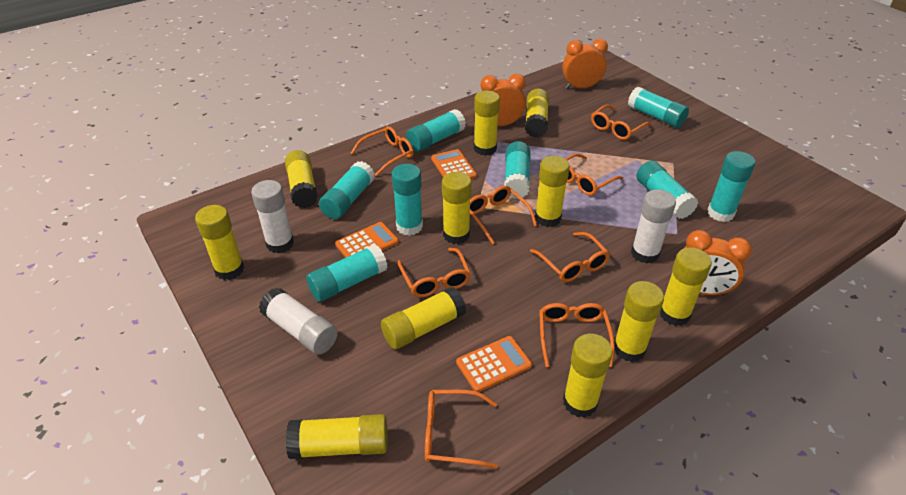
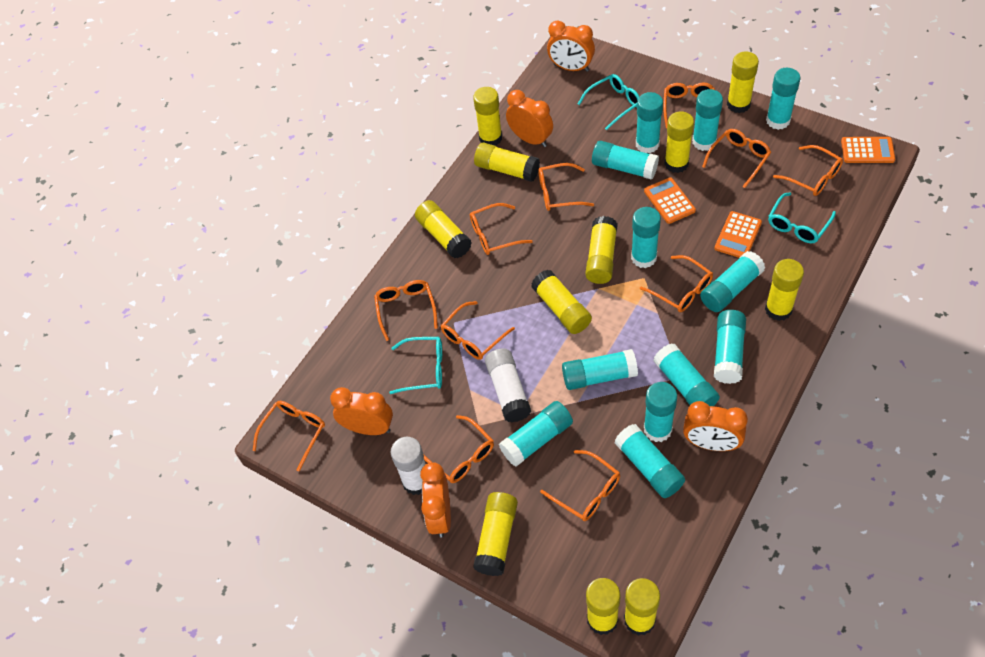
orange clock: [481,74,526,126] [562,39,608,89] [683,230,752,296] = 3 -> [330,387,393,435] [420,462,451,538] [506,90,553,147] [547,20,595,72] [683,401,748,451] = 5
orange glasses: [350,126,414,176] [398,248,471,297] [425,390,498,469] [470,186,537,245] [530,232,610,282] [539,303,615,367] [565,153,623,196] [591,105,651,140] = 8 -> [253,401,325,471] [374,280,438,341] [423,415,494,483] [441,301,515,360] [470,203,533,255] [538,163,594,211] [540,450,620,521] [640,255,713,312] [663,83,715,129] [702,129,771,188] [773,145,843,196] = 11
turquoise glasses: none = 0 -> [390,337,442,394] [578,74,640,130] [768,192,836,243] = 3
turquoise glue stick: [306,244,387,302] [319,161,375,219] [392,164,423,236] [406,109,466,152] [504,141,530,199] [628,87,689,128] [637,161,698,219] [707,151,756,222] = 8 -> [499,401,573,467] [562,349,638,390] [592,141,659,180] [614,424,685,498] [631,207,661,268] [636,92,663,153] [644,382,677,442] [653,343,720,406] [692,89,723,151] [700,251,765,312] [714,310,746,384] [766,68,800,130] = 12
white glue stick: [251,180,294,253] [259,287,338,354] [631,189,676,264] = 3 -> [391,437,425,495] [485,348,531,422] = 2

